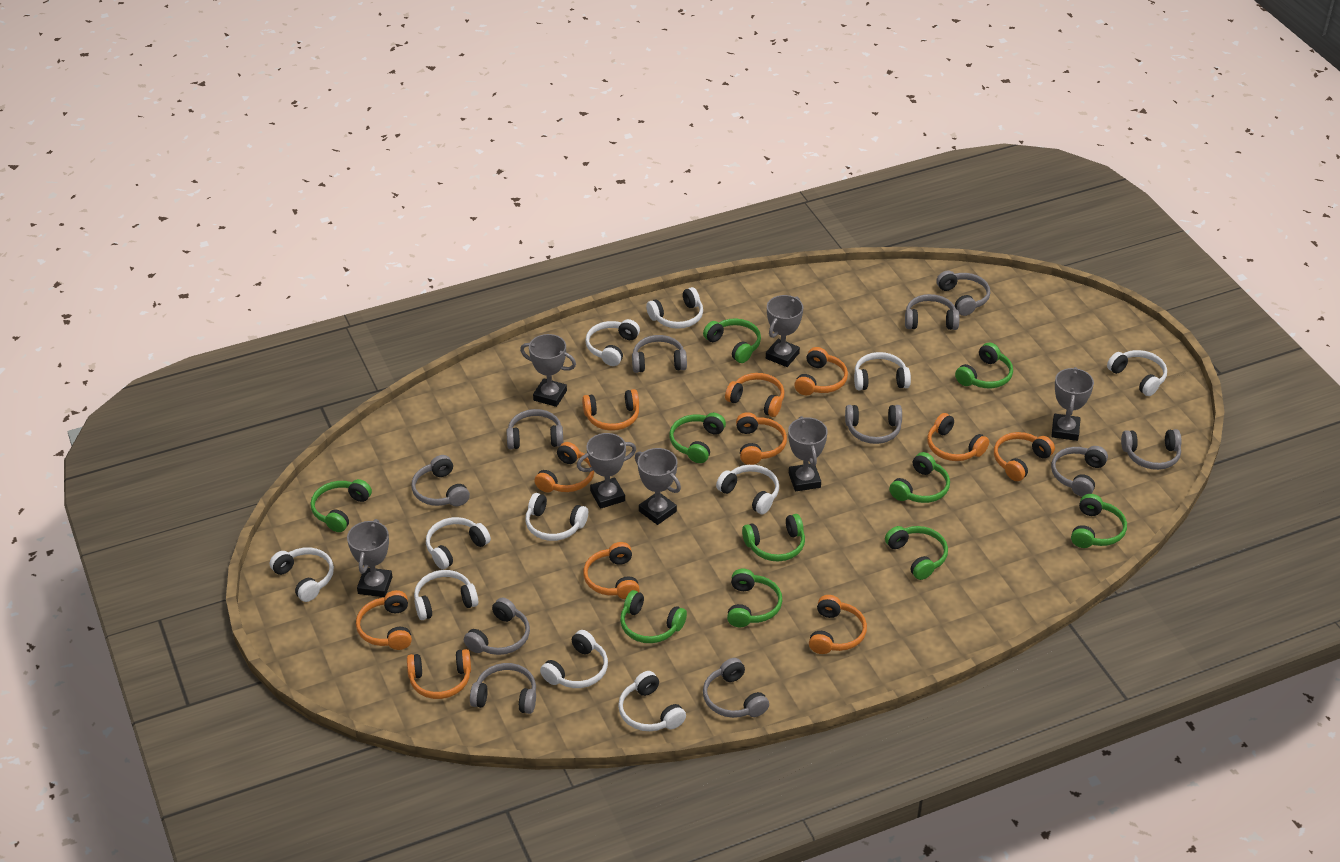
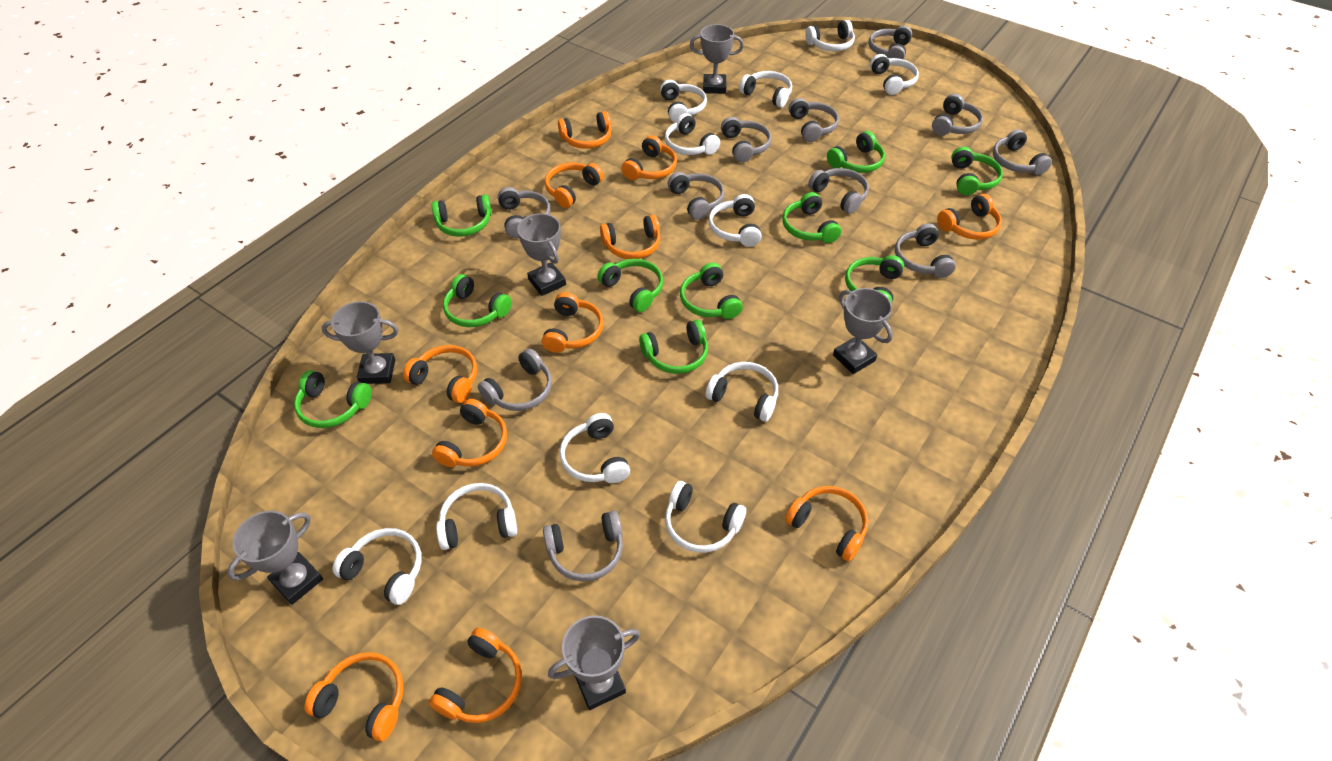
grey trophy: [347,519,392,597] [520,334,576,407] [577,433,636,509] [635,448,681,525] [766,295,803,367] [788,416,828,491] [1051,367,1094,441] = 7 -> [227,511,323,605] [321,301,399,384] [517,213,566,296] [548,615,640,710] [690,24,744,94] [833,288,893,374] = 6

